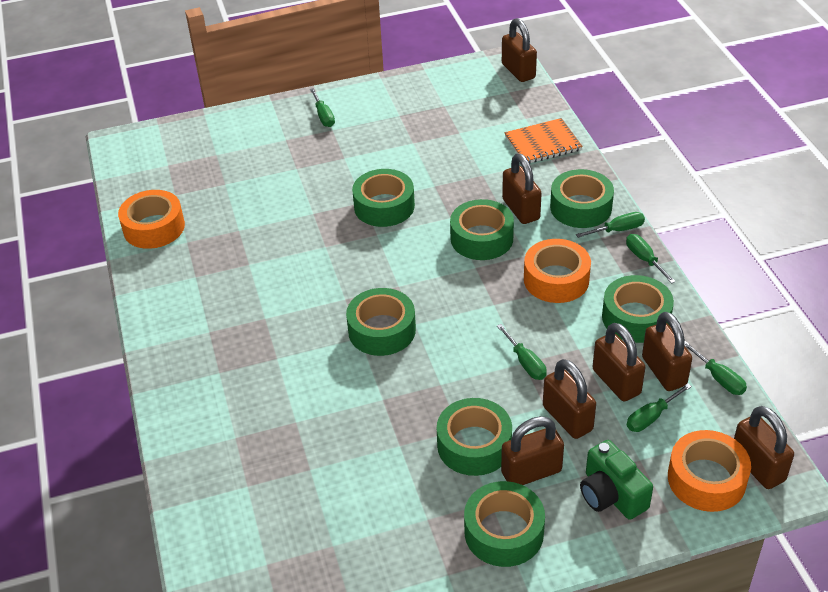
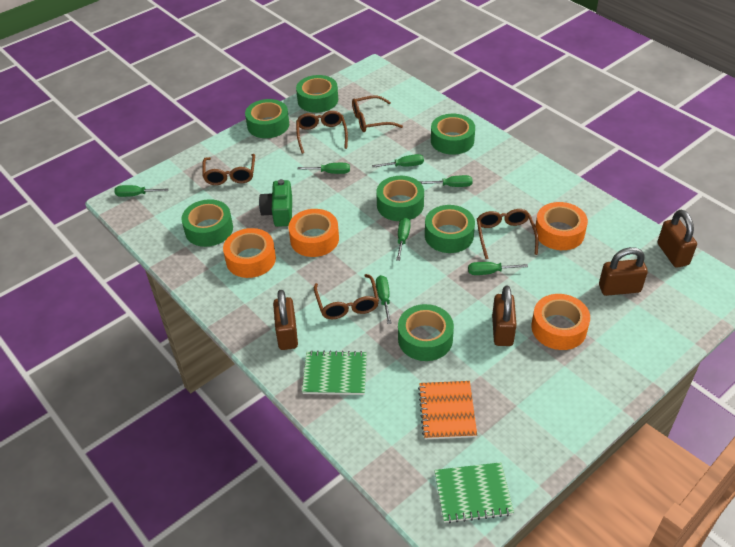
brown glasses: none = 0 -> [202,154,255,185] [296,111,348,154] [314,274,379,319] [352,95,403,132] [477,209,539,259] = 5
brown padlock: [501,416,564,485] [502,18,537,82] [502,153,542,224] [543,359,596,439] [592,323,645,401] [642,312,692,391] [734,406,794,489] = 7 -> [273,290,298,350] [492,286,517,346] [599,247,648,296] [657,210,697,268] = 4
green notebook: none = 0 -> [302,350,367,395] [434,462,514,523] = 2
green screwdriver: [310,88,335,127] [497,324,547,380] [576,212,645,238] [626,234,676,284] [627,383,692,432] [685,341,747,395] = 6 -> [115,185,168,197] [298,163,350,174] [372,154,424,168] [376,275,392,324] [396,218,411,261] [419,175,473,187] [468,262,528,275] = 7
orange tape: [118,190,185,249] [524,239,591,303] [668,430,751,512] = 3 -> [223,228,276,278] [288,209,339,257] [531,294,590,350] [535,202,588,250] = 4

